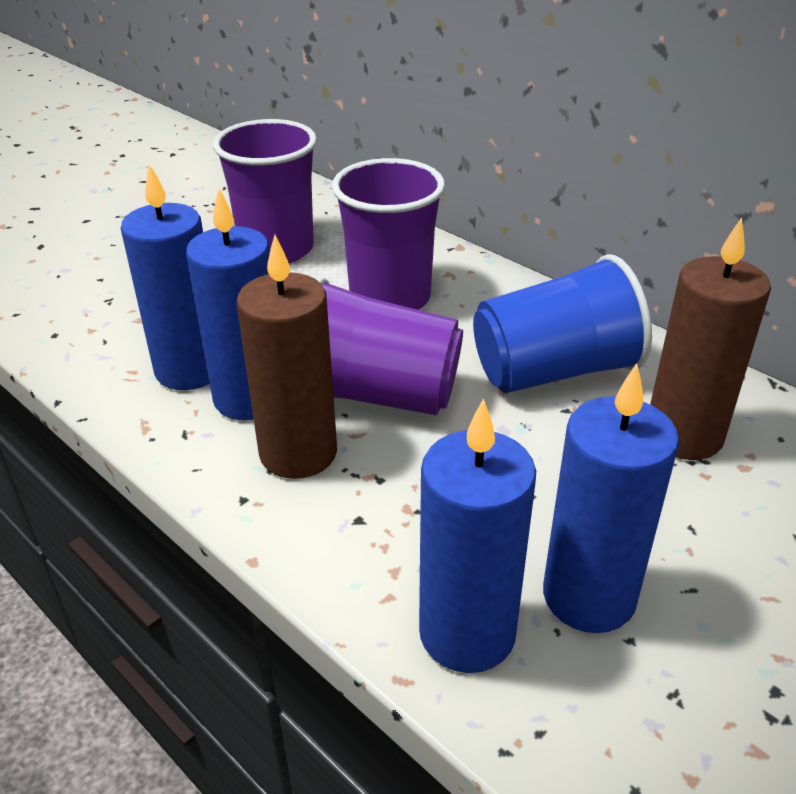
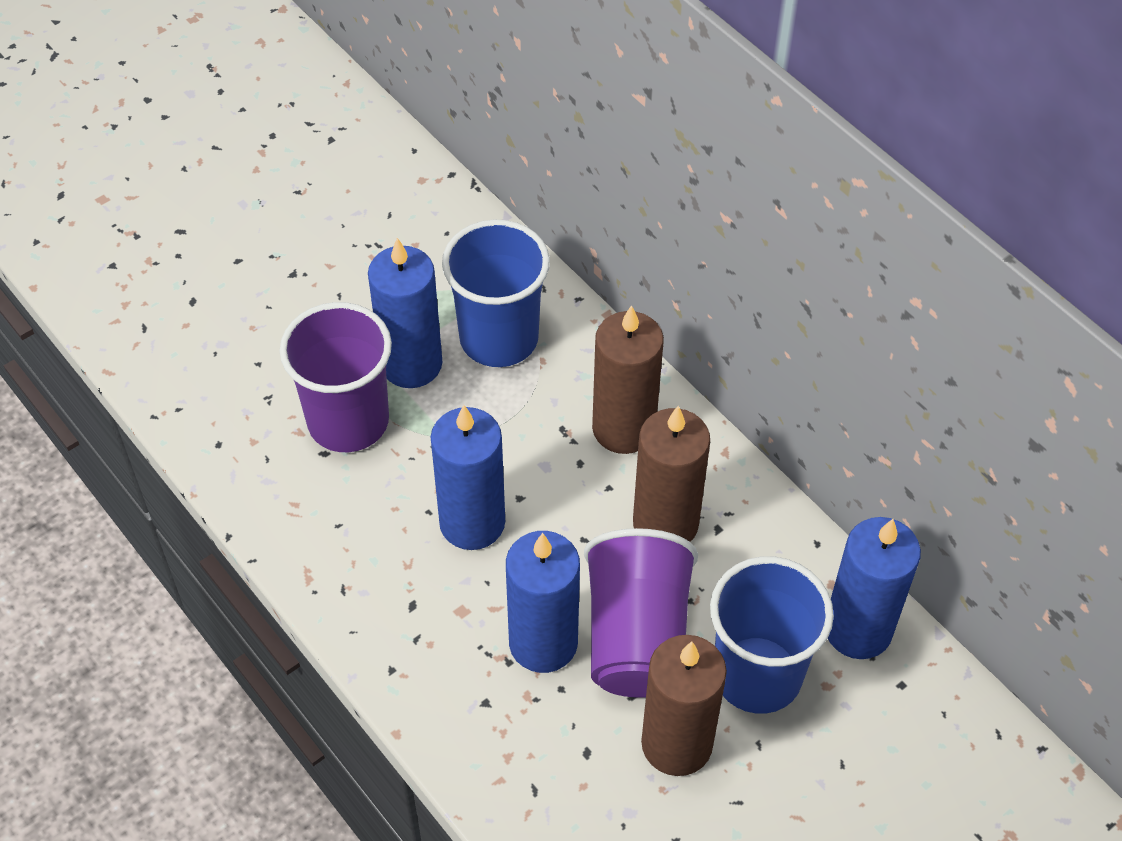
blue cup: [473,254,652,393] = 1 -> [442,220,550,367] [710,556,834,714] = 2
brown candle: [237,235,337,479] [650,217,771,460] = 2 -> [592,305,664,454] [633,406,710,542] [641,635,727,776] = 3
purple cup: [213,119,317,263] [316,277,463,415] [332,158,445,310] = 3 -> [280,302,392,452] [584,528,698,698] = 2

